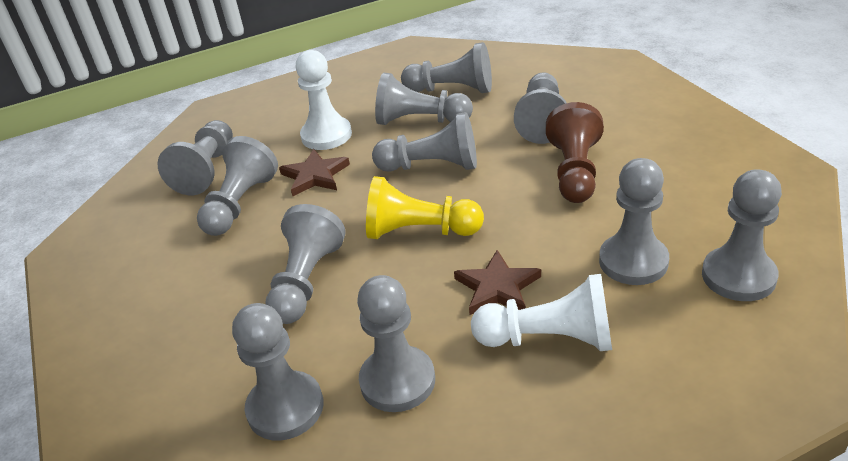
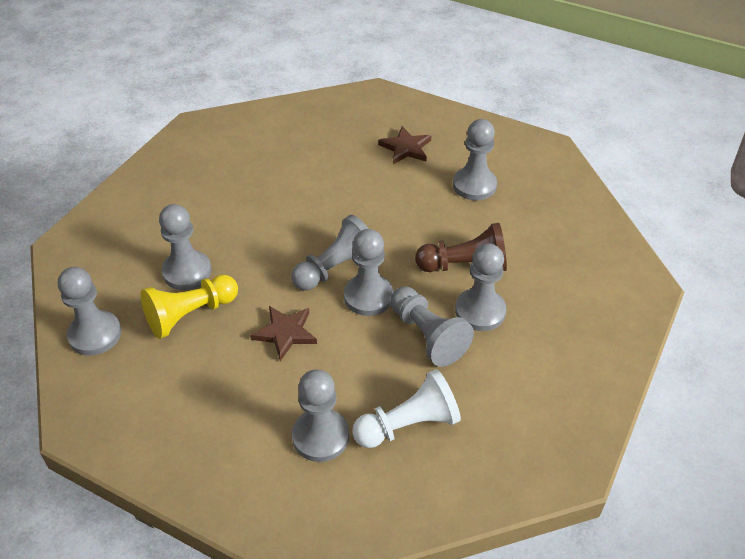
grey pawn: [158,120,233,195] [197,136,278,236] [232,303,324,441] [265,204,345,324] [357,275,435,412] [372,112,477,172] [375,73,473,125] [401,42,492,93] [514,72,567,144] [599,158,669,285] [702,169,782,301] = 11 -> [58,267,121,356] [159,204,211,290] [291,215,369,291] [292,369,349,462] [344,229,393,316] [390,286,474,367] [453,119,497,200] [455,243,506,331] = 8
white pawn: [296,50,352,150] [471,274,612,351] = 2 -> [352,369,461,448] = 1

